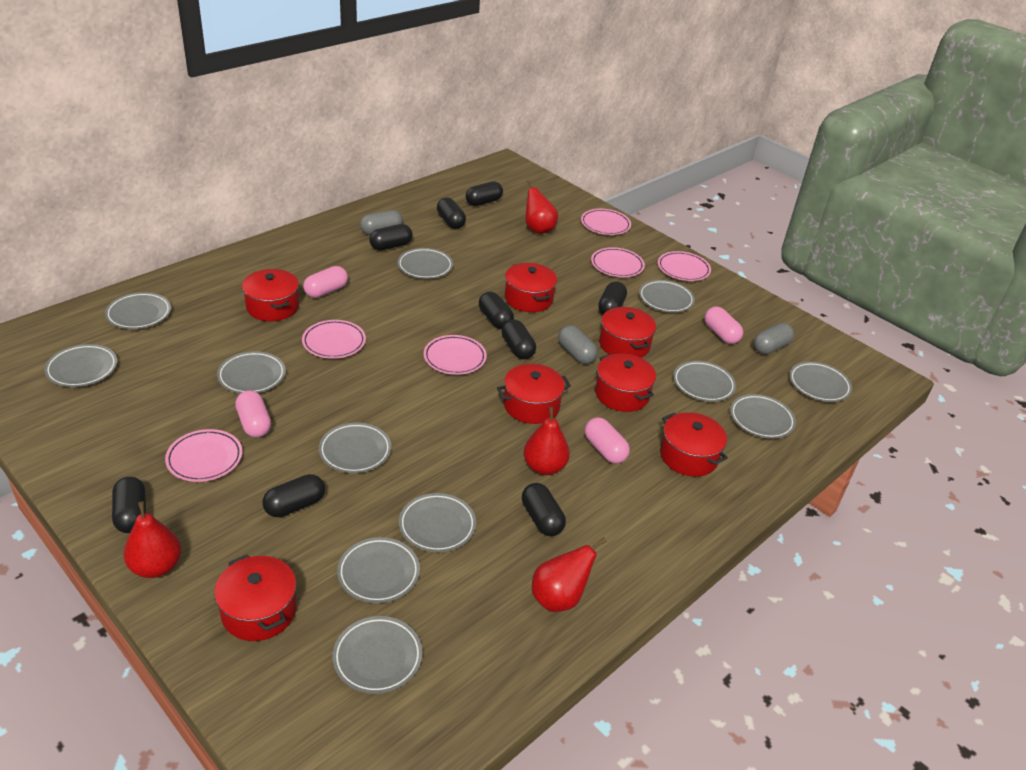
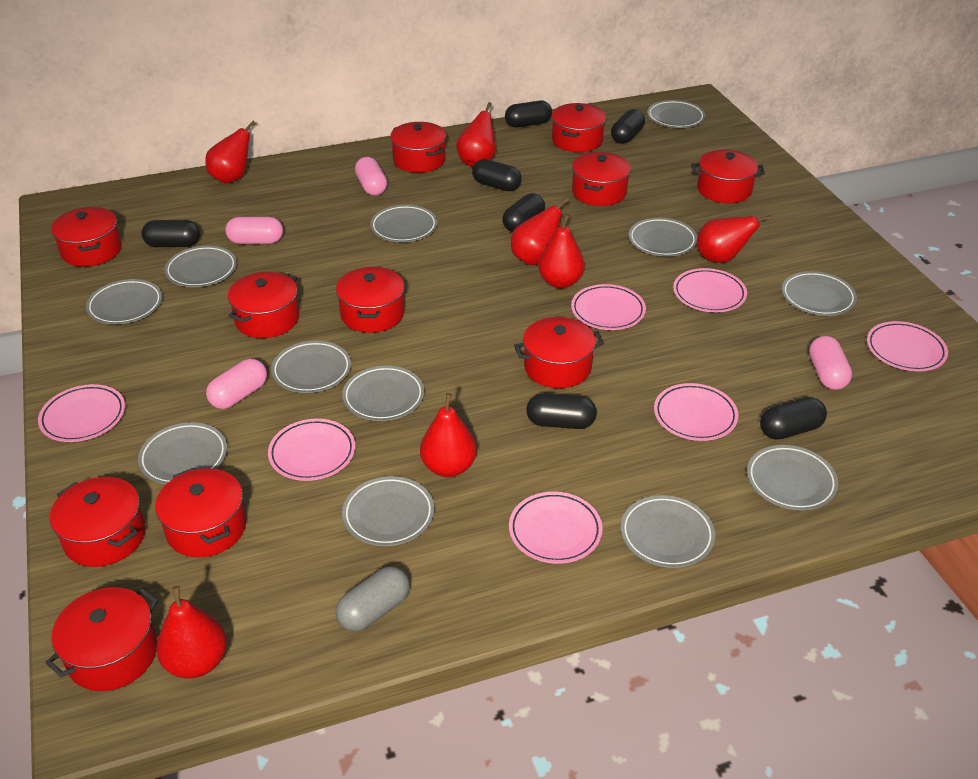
black capsule: [112,477,146,533] [262,474,325,517] [369,224,412,250] [437,198,466,229] [466,181,503,206] [479,292,514,329] [502,319,536,359] [522,483,566,536] [598,281,627,315] = 9 -> [141,220,200,247] [472,159,522,191] [502,193,545,232] [505,101,552,127] [526,393,597,429] [611,109,645,144] [760,397,827,440] = 7
grey capsule: [360,210,403,235] [558,325,598,364] [753,323,794,354] = 3 -> [335,566,410,632] = 1
pink plate: [165,429,242,482] [302,320,366,359] [424,335,487,375] [581,209,631,235] [591,247,645,277] [658,251,711,281] = 6 -> [38,384,125,442] [268,419,355,481] [509,492,603,564] [571,284,646,330] [654,383,738,441] [673,268,747,312] [867,321,948,371] = 7
red pear: [124,501,181,578] [524,407,570,475] [525,180,558,234] [532,537,607,612] = 4 -> [156,586,227,679] [205,121,256,184] [420,393,477,477] [456,102,496,167] [511,198,569,265] [538,214,585,289] [697,215,772,263] = 7
red pot: [214,554,297,641] [242,269,299,321] [497,364,571,424] [505,263,557,312] [595,353,656,412] [599,307,656,358] [660,412,728,477] = 7 -> [45,587,159,691] [50,477,146,567] [51,207,122,267] [155,468,246,558] [228,272,299,338] [336,267,405,333] [390,122,446,173] [514,317,604,388] [552,103,606,152] [572,152,631,206] [692,150,765,203] = 11

